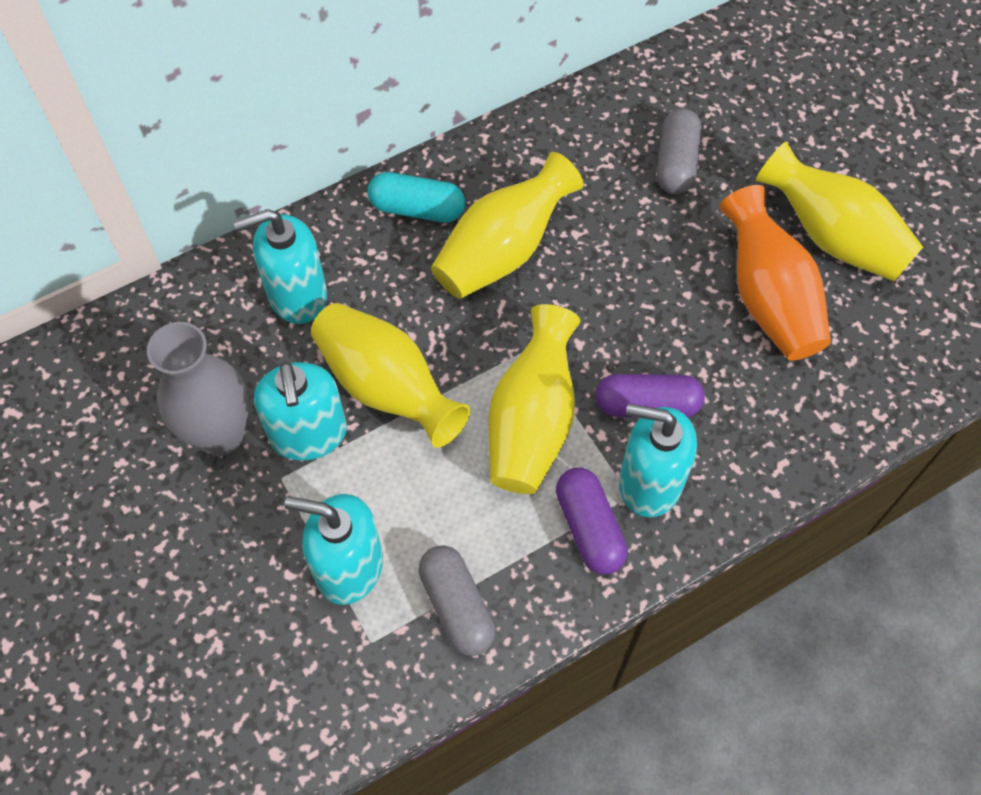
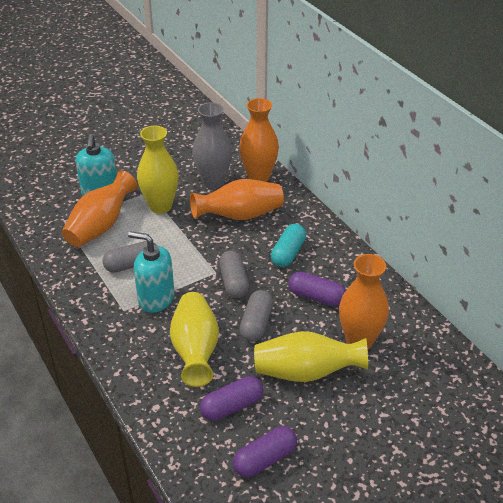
grey capsule: [419,545,495,656] [657,109,701,194] = 2 -> [102,241,157,273] [219,251,249,298] [239,290,273,342] = 3
orange vase: [719,185,831,361] = 1 -> [62,170,138,247] [190,179,284,220] [239,98,279,182] [339,254,389,350] = 4
purple capsule: [556,468,628,574] [596,374,705,417] = 2 -> [200,376,263,421] [233,426,297,478] [289,272,346,306] = 3
turquoise soap dispenser: [234,209,327,324] [254,362,347,460] [284,494,383,605] [619,404,697,517] = 4 -> [76,134,117,196] [128,231,174,313] = 2
yellow vase: [311,303,470,448] [431,152,584,299] [489,304,580,494] [756,142,923,281] = 4 -> [137,125,179,214] [170,292,219,387] [254,331,368,382] = 3

